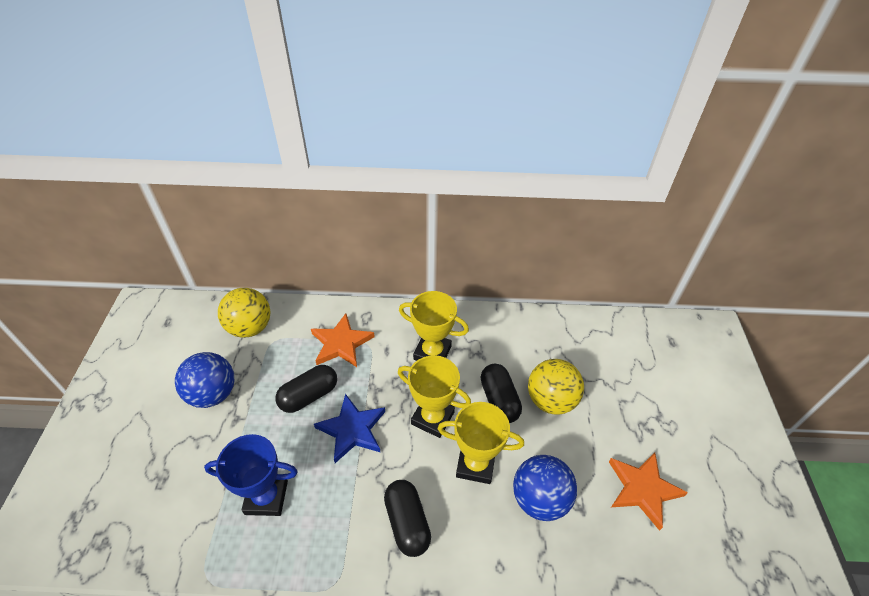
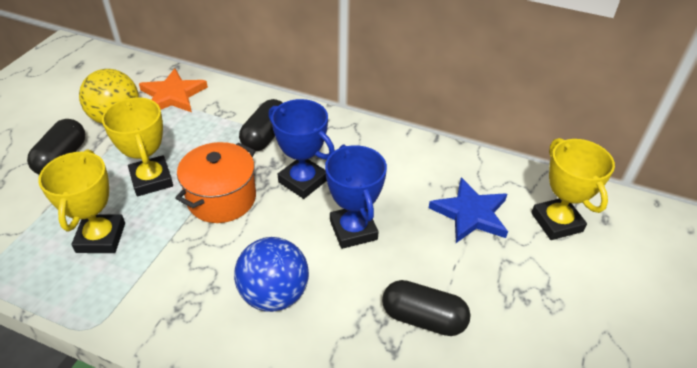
blue ball: [175,352,234,408] [513,455,577,521] = 2 -> [234,237,309,312] = 1
blue trophy: [204,434,298,516] = 1 -> [268,99,335,199] [325,145,387,249] = 2
orange pot: none = 0 -> [175,142,256,223] = 1
orange star: [311,313,375,367] [609,452,688,531] = 2 -> [139,68,208,112] = 1
yellow ball: [218,288,271,338] [528,359,584,414] = 2 -> [79,69,139,124] = 1

